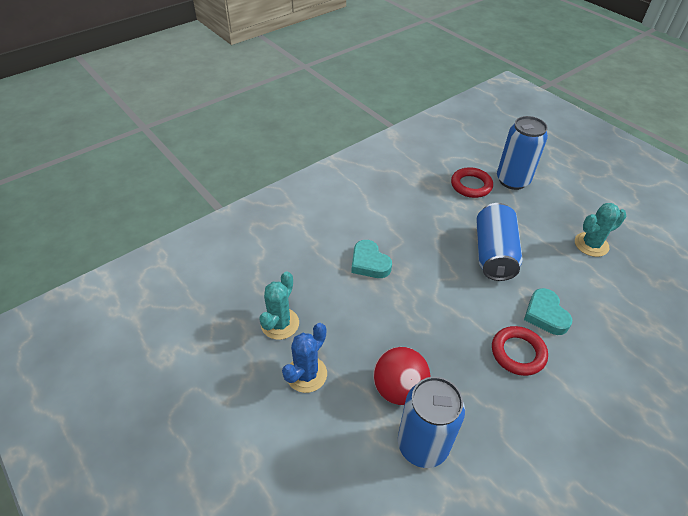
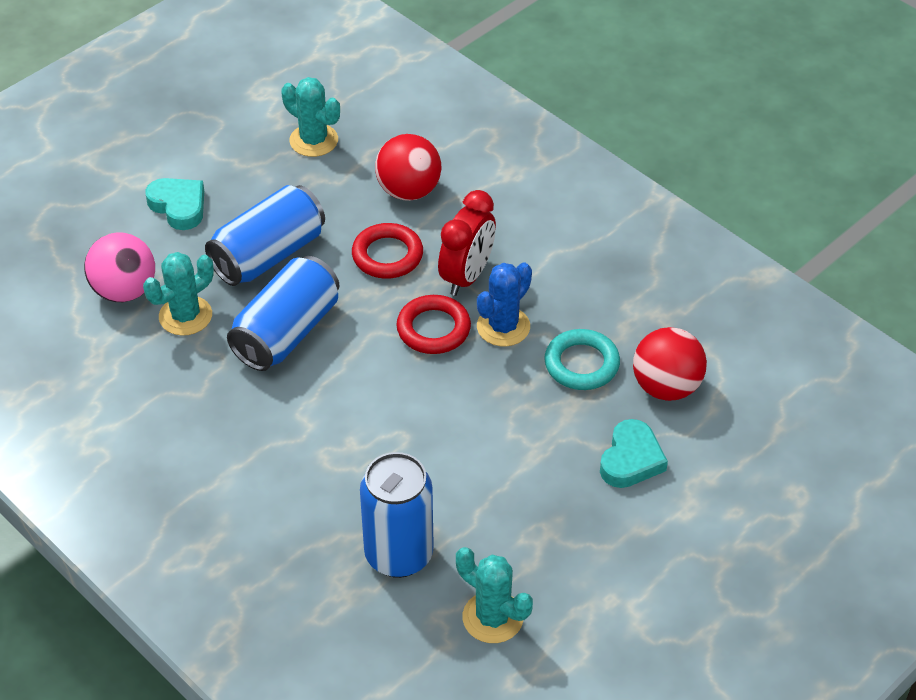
pink ball: none = 0 -> [84,232,155,302] = 1
red ball: [373,347,430,405] = 1 -> [375,134,441,201] [633,327,707,401] = 2
red clock: none = 0 -> [438,190,496,296] = 1
turquoise cactus: [259,271,299,340] [575,203,626,257] = 2 -> [143,252,214,336] [281,77,340,157] [456,547,533,643] = 3
turquoise ring: none = 0 -> [545,329,620,390] = 1

